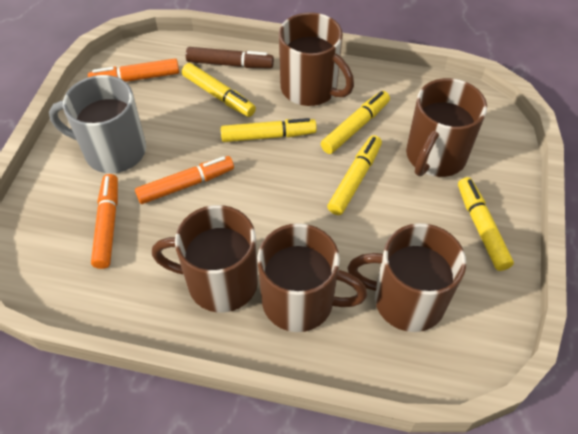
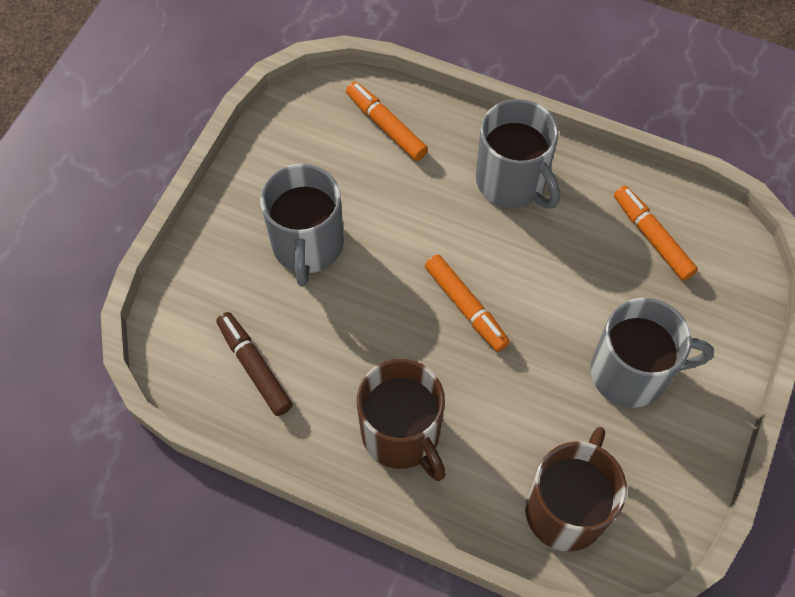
brown mug: [152,205,258,313] [257,223,367,332] [279,12,354,106] [347,223,466,332] [406,78,487,177] = 5 -> [357,359,446,481] [525,427,627,551] = 2
grey mug: [49,75,146,173] = 1 -> [260,164,344,287] [476,99,560,209] [591,298,714,408] = 3
yellow marker: [182,63,256,117] [221,118,317,142] [321,91,390,154] [327,135,382,215] [458,177,514,271] = 5 -> none = 0

